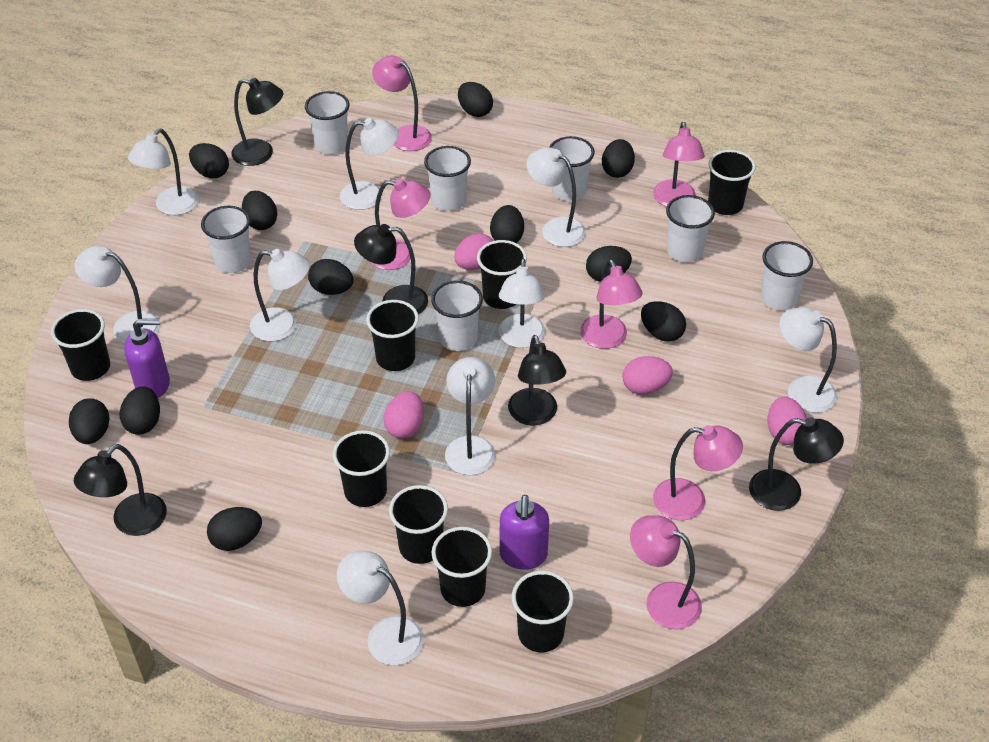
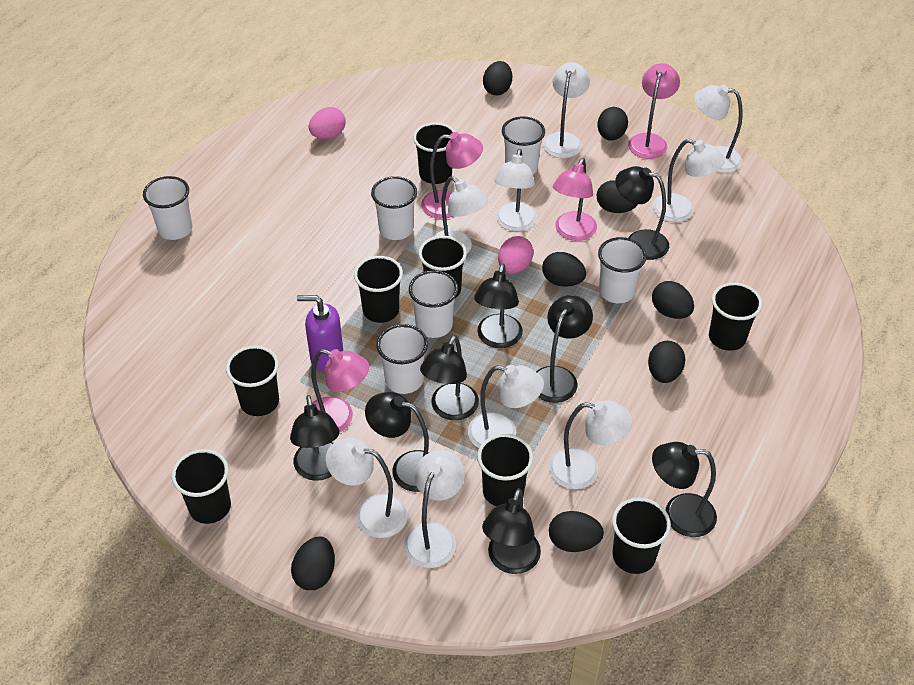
black egg: [69,398,110,444] [120,386,160,435] [189,143,229,178] [207,507,262,551] [242,191,277,230] [308,259,354,295] [458,82,493,117] [490,205,524,243] [586,246,632,282] [602,139,635,178] [641,301,686,342] = 11 -> [291,537,335,590] [483,61,512,95] [542,252,586,287] [549,511,604,552] [597,107,628,141] [597,180,638,213] [648,341,685,383] [652,281,694,319] = 8
black lamp: [74,444,167,536] [231,78,283,166] [354,224,428,314] [508,335,566,426] [749,417,844,511] = 5 -> [290,395,340,481] [365,392,429,492] [420,335,479,420] [474,264,523,348] [482,488,541,574] [536,295,593,403] [615,166,669,260] [652,442,717,537] = 8
pink egg: [383,391,424,439] [454,233,493,270] [622,356,673,395] [768,397,807,445] = 4 -> [309,107,346,139] [498,236,534,274] = 2
pink lamp: [371,178,431,270] [372,56,432,151] [580,259,643,349] [630,515,702,629] [653,122,705,207] [653,425,743,520] = 6 -> [311,349,369,432] [421,132,483,219] [553,158,597,241] [628,63,680,159] = 4
purple soap dispenser: [124,319,170,398] [500,495,549,570] = 2 -> [297,295,343,371] = 1
white cup: [201,206,252,273] [305,91,350,154] [424,146,471,211] [431,280,483,351] [549,136,595,201] [666,195,715,262] [760,241,813,310] = 7 -> [143,176,192,240] [371,176,417,240] [376,324,428,394] [409,270,458,338] [502,116,545,175] [598,237,647,303] = 6

